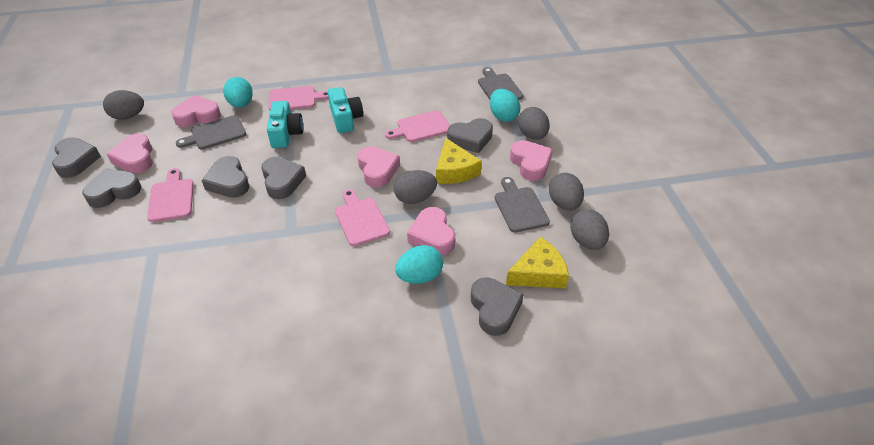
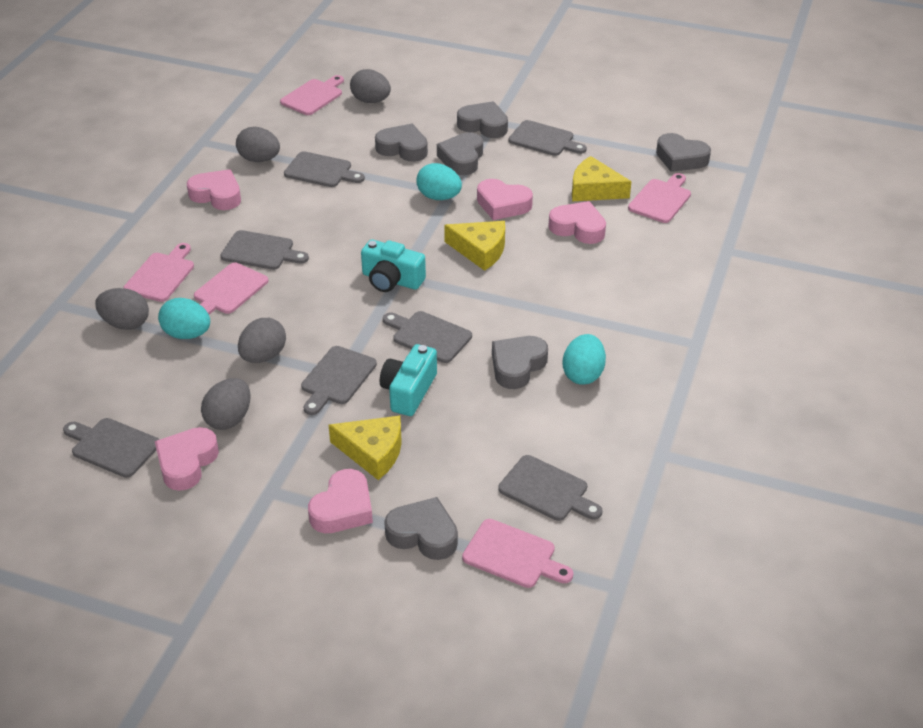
grey cutting board: [176,115,246,149] [478,67,524,100] [495,177,550,233] = 3 -> [63,418,159,478] [221,230,309,270] [284,151,365,187] [301,346,377,415] [383,311,472,363] [498,455,602,521] [508,120,587,156] = 7
pink cutting board: [147,168,194,222] [269,86,329,110] [335,189,390,246] [385,110,450,142] = 4 -> [124,243,194,302] [194,262,268,315] [280,75,344,115] [462,519,574,588] [628,173,691,223] = 5
yellow cheese: [436,138,482,184] [506,237,569,289] = 2 -> [329,416,402,480] [444,221,505,271] [572,156,632,201] = 3

